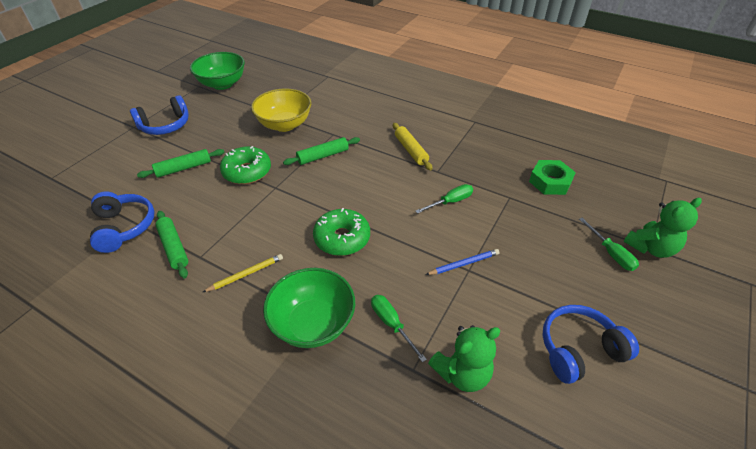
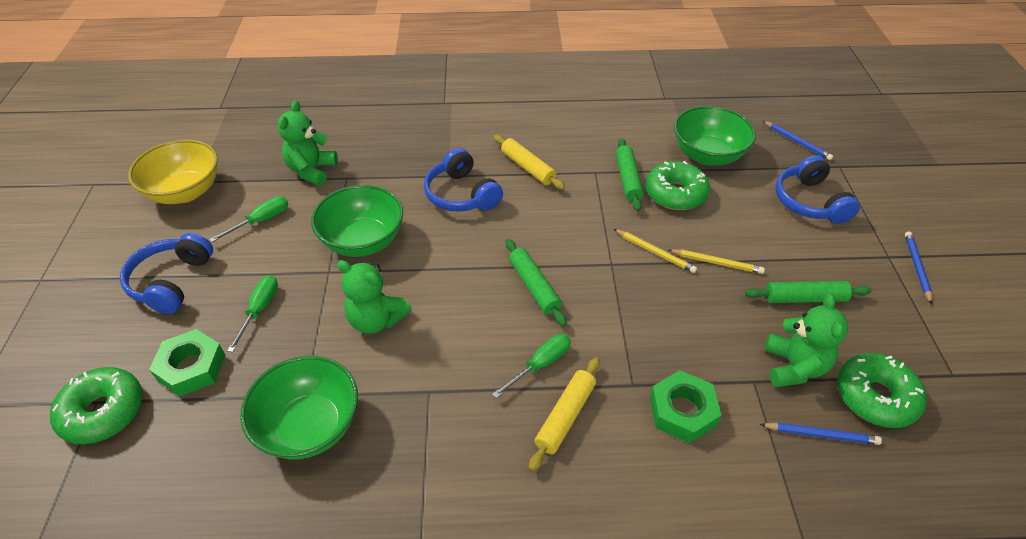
blue pencil: [425,249,500,275] = 1 -> [760,422,882,445] [763,121,833,160] [905,232,932,304] = 3
green bowl: [190,52,245,90] [263,268,355,348] = 2 -> [240,356,358,459] [311,185,403,257] [674,106,756,166] = 3
green donut: [220,146,271,184] [313,208,370,256] = 2 -> [50,367,143,445] [645,161,710,210] [837,353,927,428] = 3
green nut: [529,160,576,195] = 1 -> [149,329,225,396] [650,370,721,443] = 2
green teddy bear: [428,325,501,392] [624,198,702,258] = 2 -> [278,101,338,186] [337,260,412,334] [765,294,848,388] = 3
yellow pencil: [203,254,283,292] = 1 -> [614,229,697,273] [668,249,765,274] = 2
yellow rolling pin: [393,123,432,170] = 1 -> [494,135,565,190] [529,357,600,471] = 2

